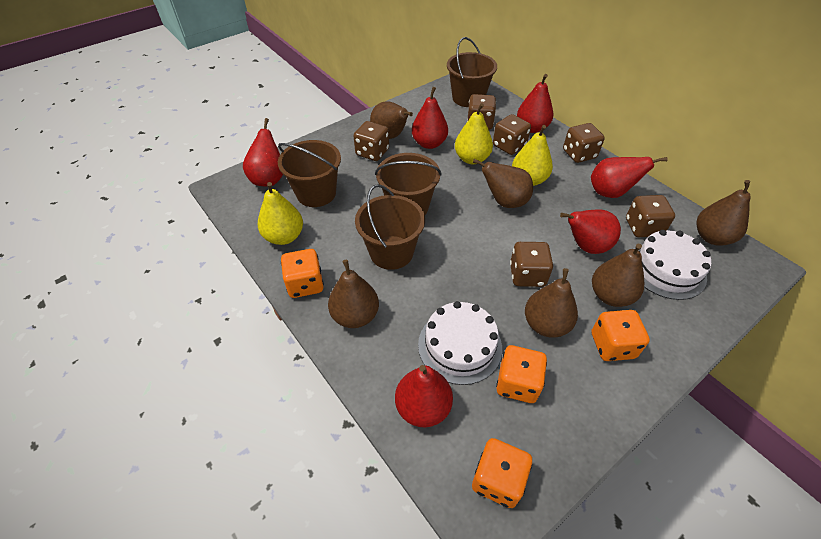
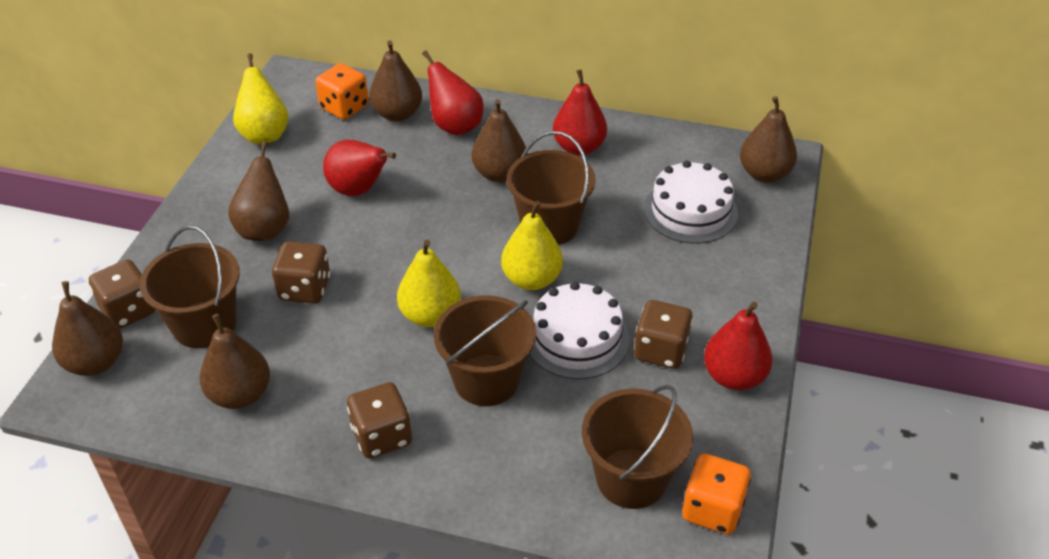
brown dice: [354,121,389,161] [467,94,496,130] [493,114,531,155] [510,242,553,287] [563,123,605,163] [626,195,675,237] = 6 -> [89,259,156,329] [272,241,330,304] [347,382,412,458] [634,300,693,369] = 4
orange dice: [281,249,324,298] [472,438,532,508] [496,345,547,403] [592,310,650,361] = 4 -> [315,63,369,119] [682,454,751,534] = 2
red pear: [243,118,283,187] [395,365,453,427] [412,87,448,149] [517,74,553,133] [560,209,621,254] [591,157,668,198] = 6 -> [323,140,396,196] [422,51,484,136] [553,69,607,155] [704,302,773,390] = 4

